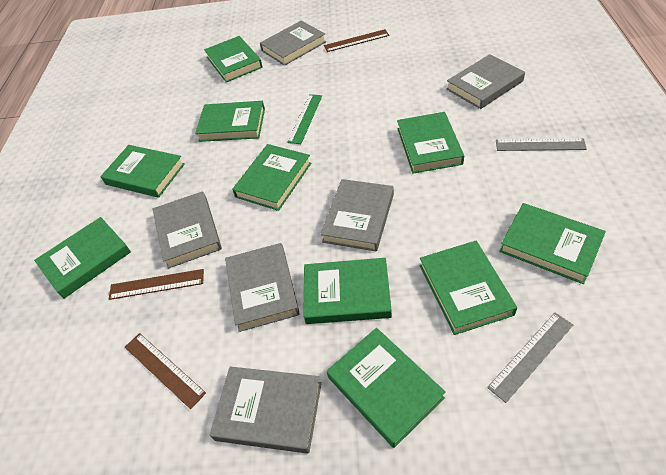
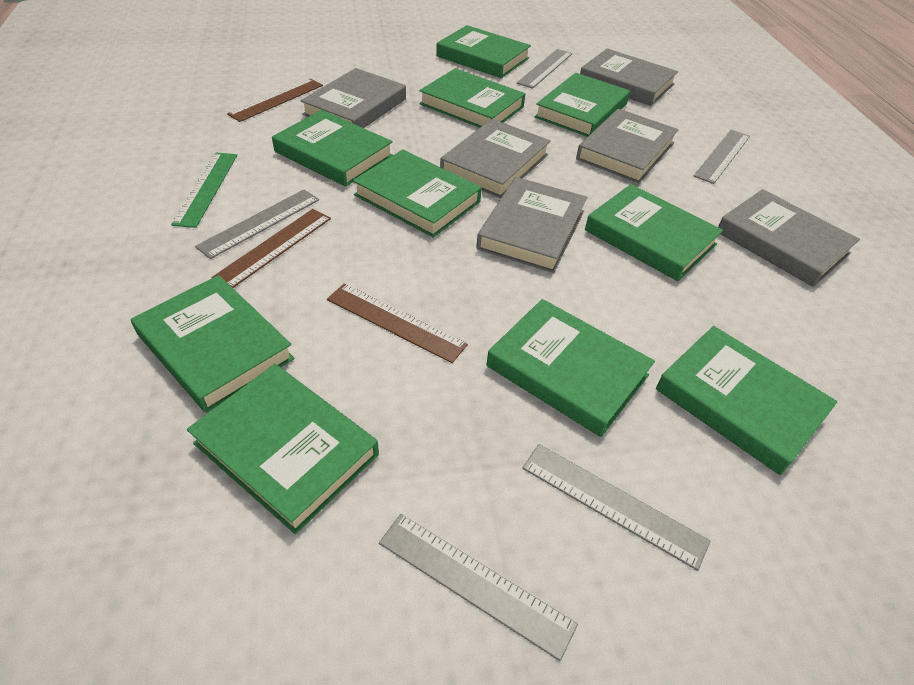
grey ruler: [487,313,573,403] [496,138,587,151] = 2 -> [195,189,319,259] [379,514,578,661] [517,49,572,89] [523,444,710,571] [694,130,750,184] = 5

